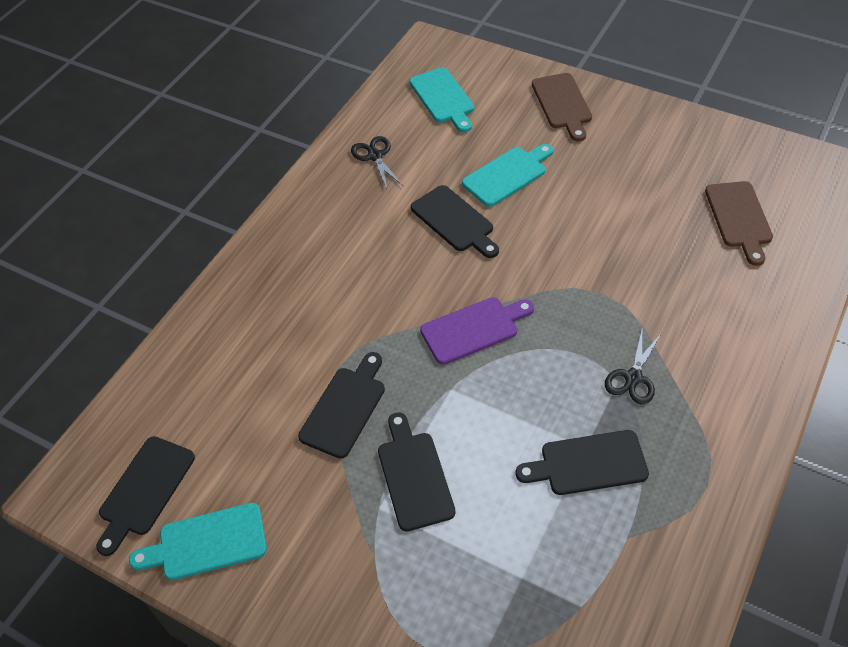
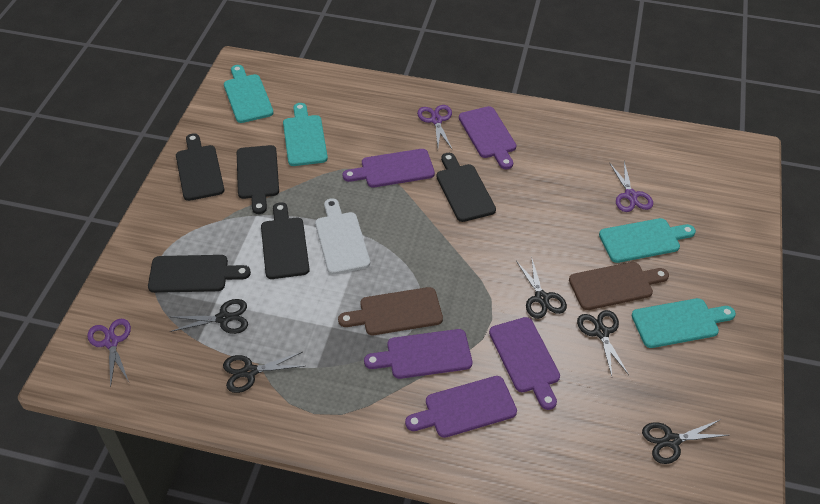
black scissors: [351,136,403,189] [605,331,661,404] = 2 -> [170,299,248,334] [223,352,305,393] [516,256,567,319] [577,310,629,376] [642,419,729,464] = 5
purple cutting board: [420,297,534,365] = 1 -> [343,149,435,188] [364,329,472,379] [405,376,517,438] [459,106,516,169] [489,317,560,410] = 5
purple scissors: none = 0 -> [87,319,131,387] [417,105,452,149] [610,161,653,212] = 3
turquoise cutting board: [129,503,267,580] [409,67,474,132] [462,144,553,207] = 3 -> [224,65,273,123] [283,103,328,166] [599,218,696,263] [631,298,736,348] = 4
white cutting board: none = 0 -> [315,198,370,275] = 1

